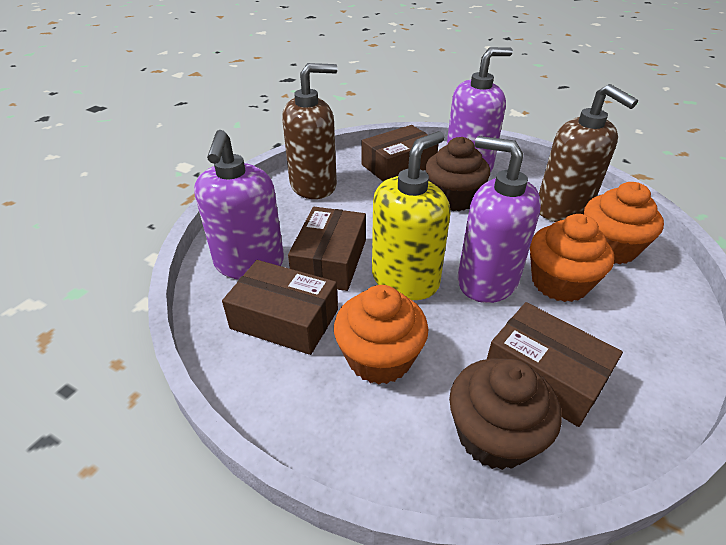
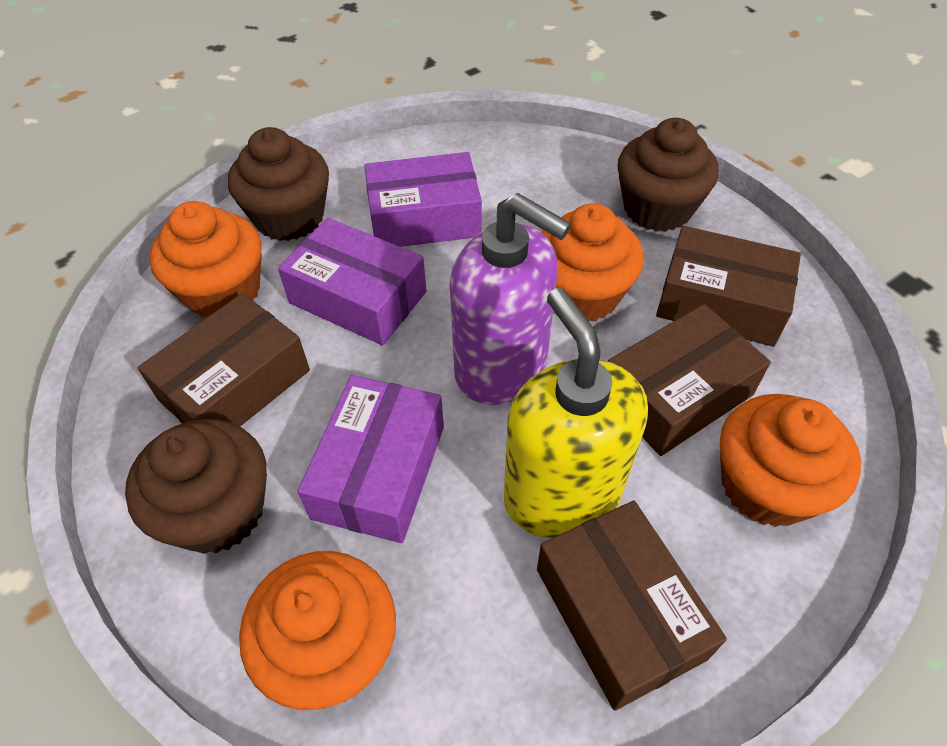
brown cupcake: [425,137,490,211] [449,359,562,470] = 2 -> [125,419,267,554] [228,127,329,241] [617,118,719,232] = 3
brown soap dispenser: [282,63,337,199] [539,84,638,222] = 2 -> none = 0
orange cupcake: [334,285,428,384] [530,214,614,302] [584,182,664,264] = 3 -> [149,201,262,317] [239,551,396,710] [541,203,644,321] [720,394,861,527] = 4
purple box: none = 0 -> [278,218,427,346] [298,375,444,543] [364,152,482,247] = 3
purple soap dispenser: [194,130,284,279] [447,47,513,173] [458,136,541,303] = 3 -> [450,193,571,405] = 1

